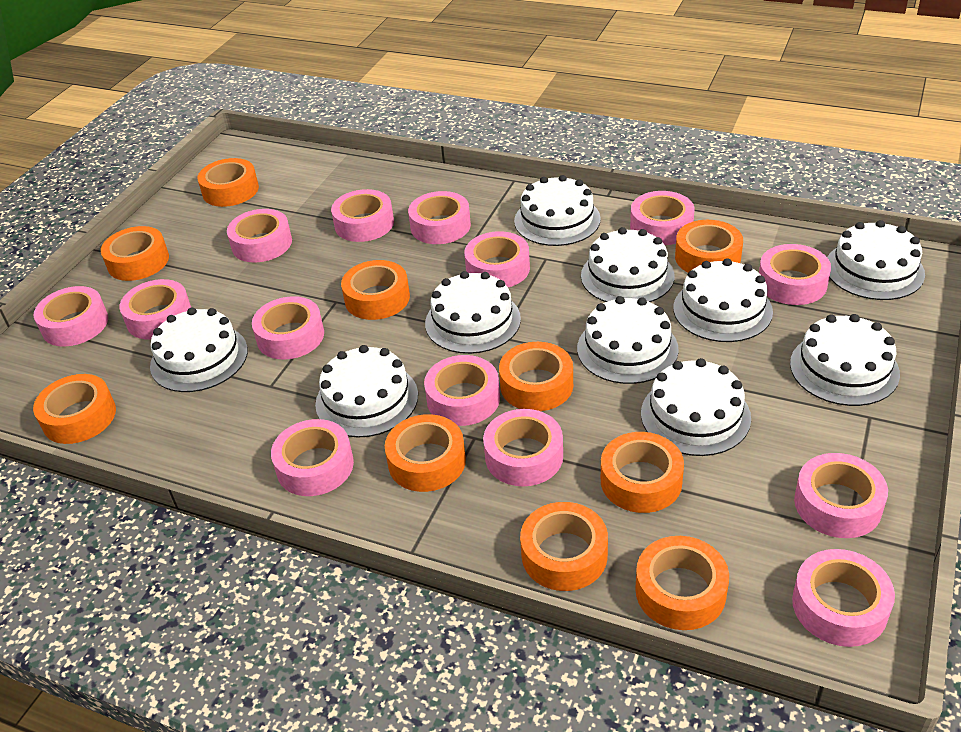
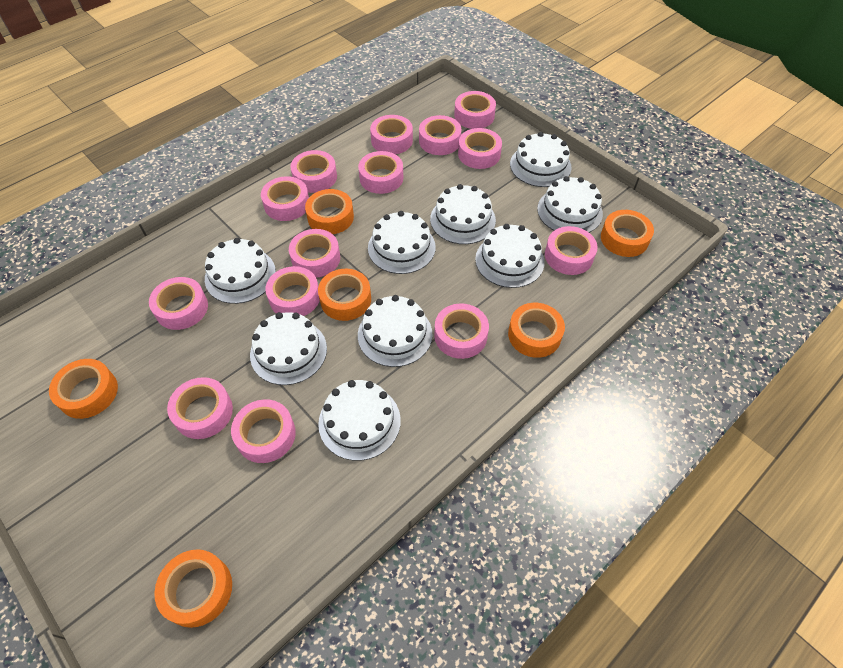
orange tape: [33,374,116,444] [101,226,169,281] [197,158,259,207] [341,260,410,320] [385,414,466,492] [499,342,573,411] [520,502,608,591] [601,432,684,513] [635,536,729,630] [675,220,743,273] = 10 -> [49,359,118,419] [154,549,232,628] [305,189,354,234] [318,269,371,321] [508,303,565,358] [601,210,654,257] = 6
white cake: [150,307,248,392] [315,345,418,437] [425,271,521,354] [514,175,601,246] [577,296,679,384] [581,227,674,302] [641,358,751,456] [673,258,773,342] [790,314,900,406] [827,220,925,300] = 10 -> [205,238,276,304] [250,312,327,385] [318,380,401,461] [358,295,432,367] [368,211,436,274] [430,184,496,244] [475,224,544,288] [510,132,572,187] [537,176,603,233] = 9

